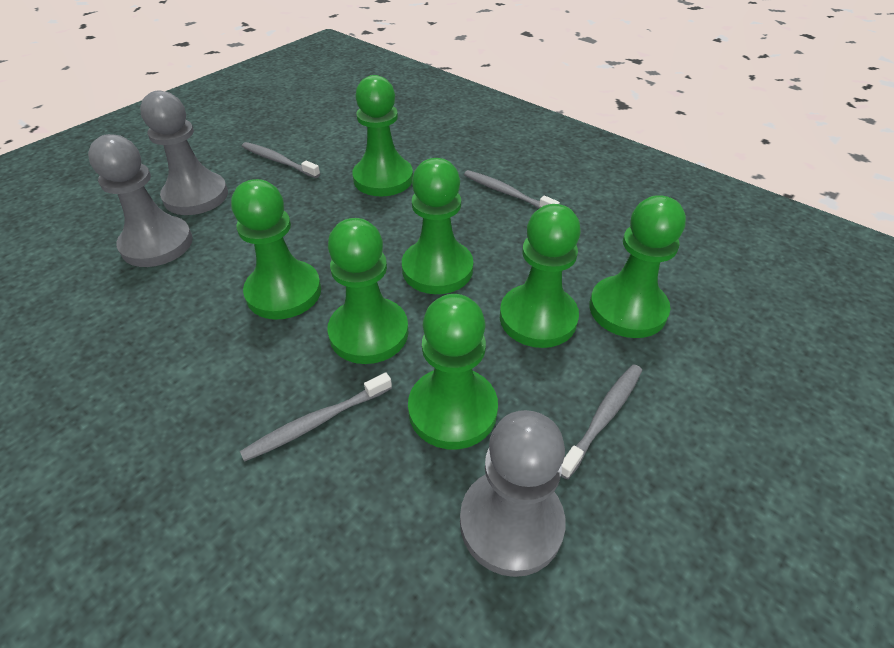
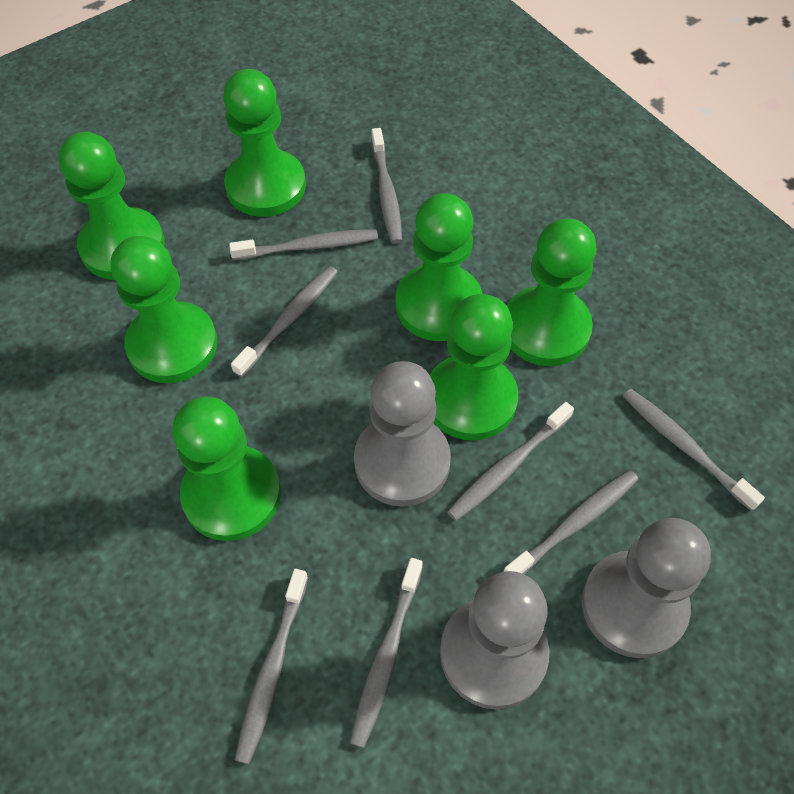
grey toothbrush: [240,372,392,461] [242,142,320,178] [464,170,560,209] [561,364,642,479] = 4 -> [229,229,378,260] [231,266,338,377] [235,569,308,764] [350,558,423,748] [371,128,402,244] [447,402,574,521] [503,470,639,574] [623,389,765,511] = 8

